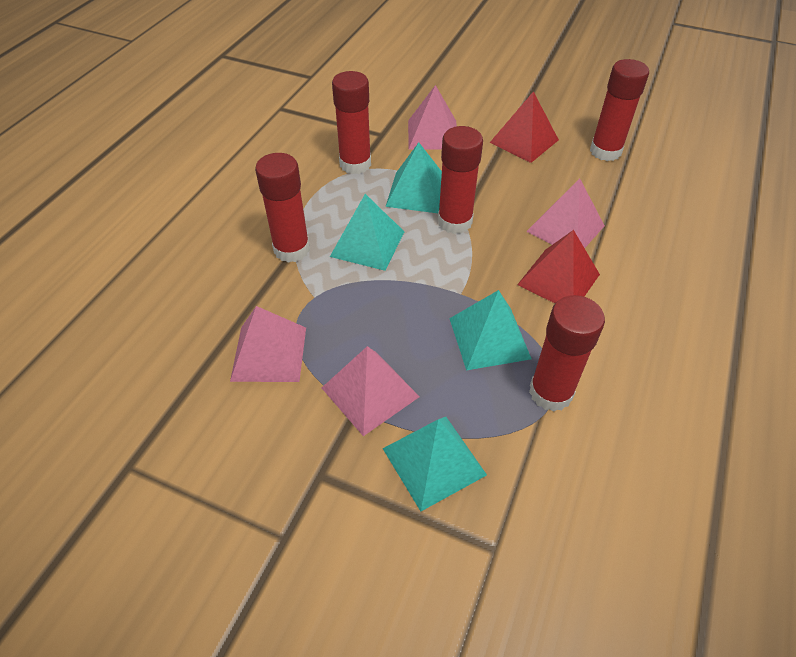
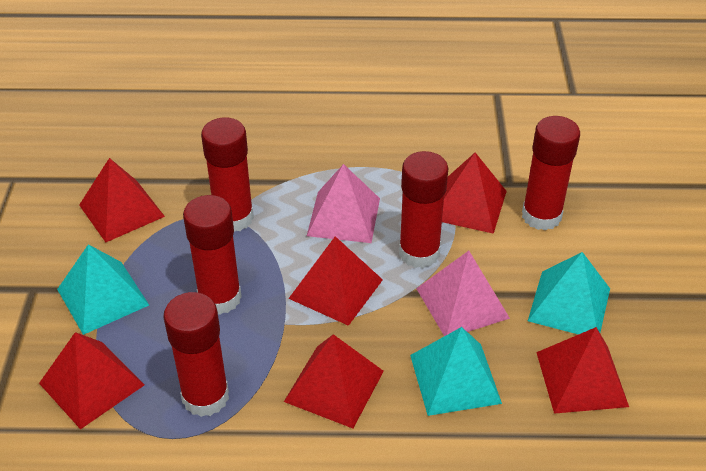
pink pyramid: [230,306,306,382] [322,346,420,436] [408,85,457,150] [526,179,605,248] = 4 -> [307,164,380,243] [416,251,510,336] = 2
red pyramid: [490,91,559,163] [517,230,600,303] = 2 -> [39,332,144,429] [79,158,165,242] [284,334,384,428] [288,236,383,326] [442,153,507,234] [536,327,629,414] = 6
turquoise pyramid: [330,194,404,271] [383,417,487,511] [386,142,442,213] [449,290,531,370] = 4 -> [57,244,149,335] [410,327,502,416] [528,252,610,335] = 3

